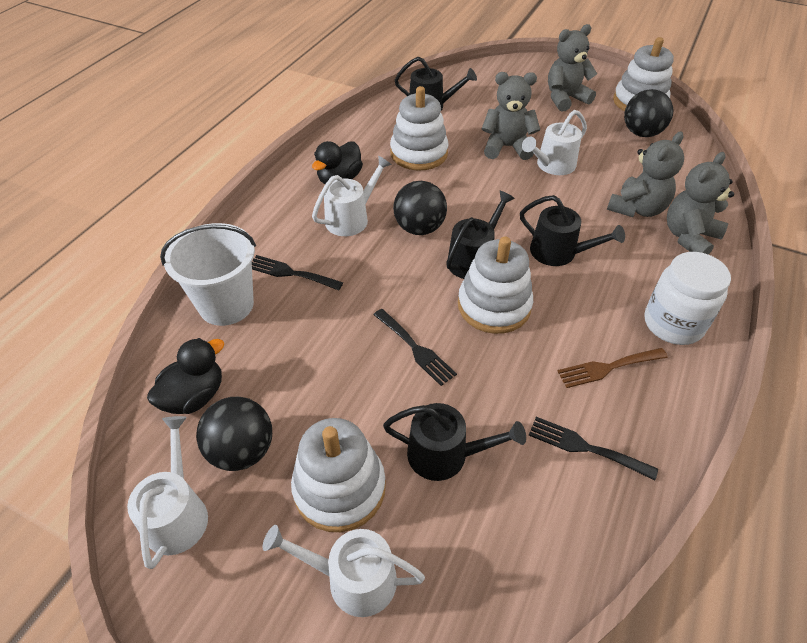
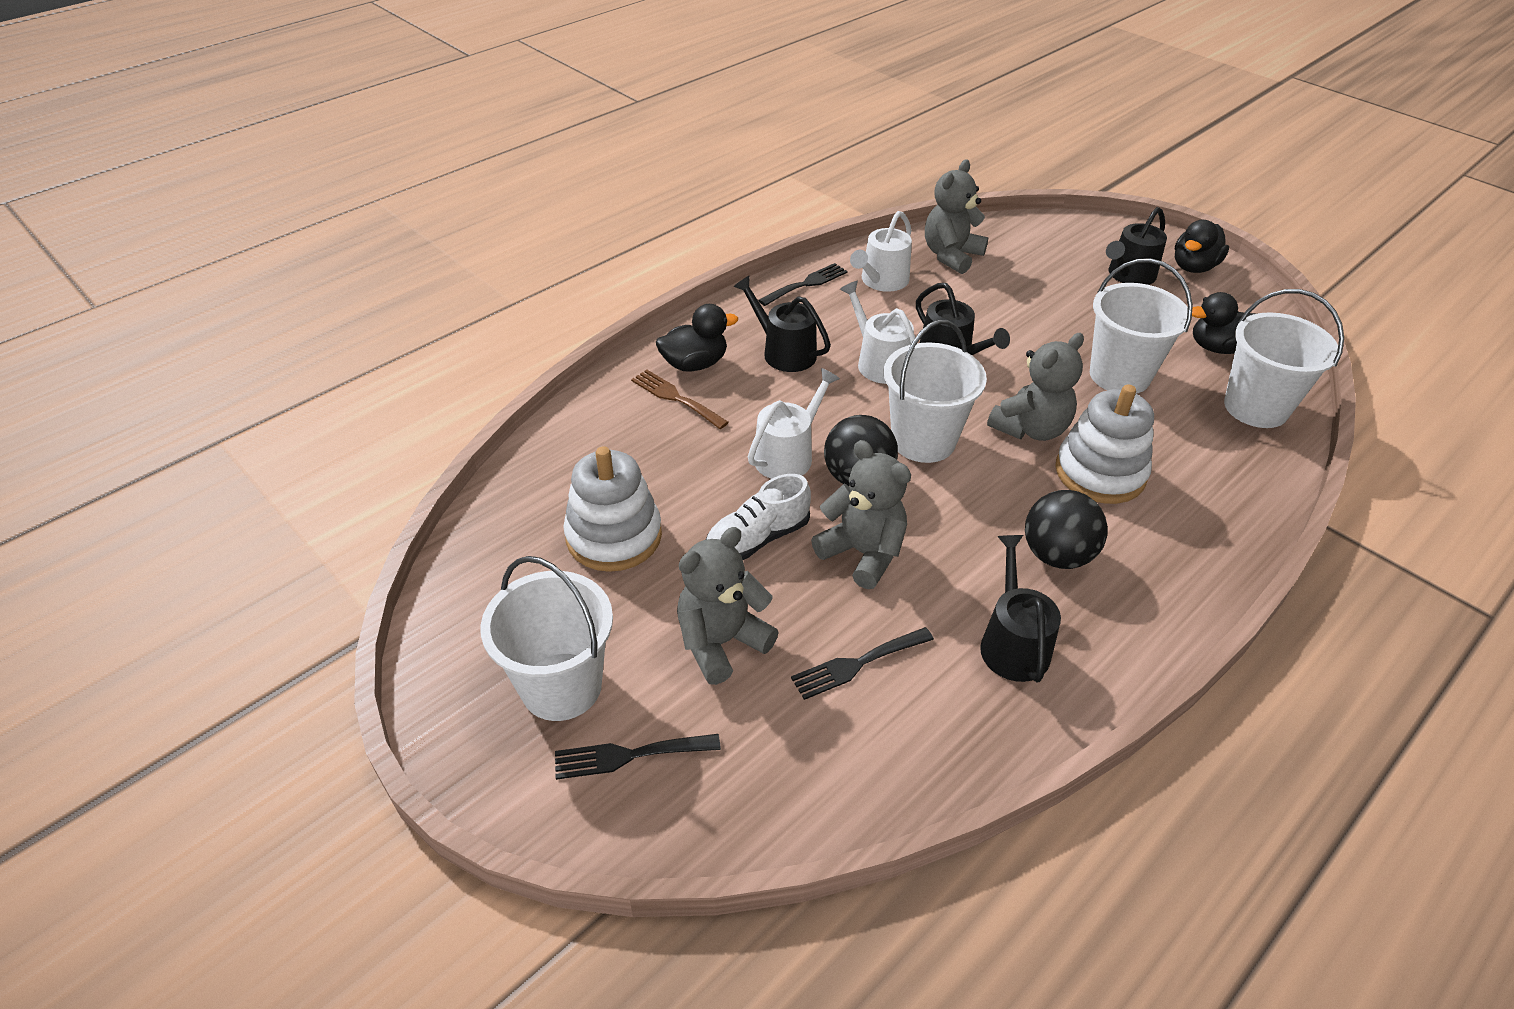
black ball: [196,397,272,471] [393,181,447,235] [624,89,673,137] = 3 -> [824,415,898,486] [1025,490,1108,569] = 2
black duck: [147,338,224,414] [312,141,363,184] = 2 -> [656,304,738,371] [1174,220,1229,273] [1192,292,1258,354] = 3
white bucket: [160,223,256,326] = 1 -> [480,556,613,721] [884,320,987,463] [1090,258,1193,394] [1224,289,1344,428] = 4
white jar: [645,252,731,345] = 1 -> none = 0
white shoe: none = 0 -> [706,474,811,560] = 1
white stacking toy: [291,418,386,532] [390,86,448,171] [458,237,533,334] [613,37,674,111] = 4 -> [563,446,662,572] [1055,384,1154,504] = 2
white watering can: [127,416,208,569] [262,525,425,617] [312,155,392,236] [522,110,587,175] = 4 -> [748,368,840,479] [840,281,915,384] [850,211,912,292] = 3

